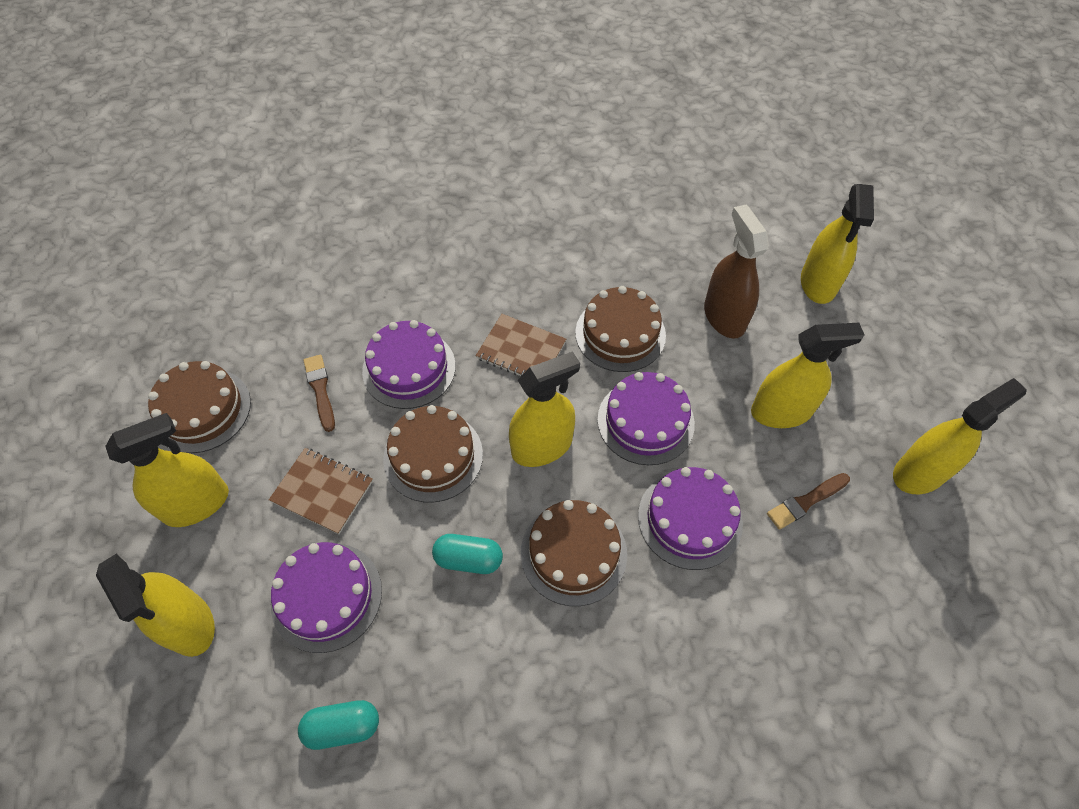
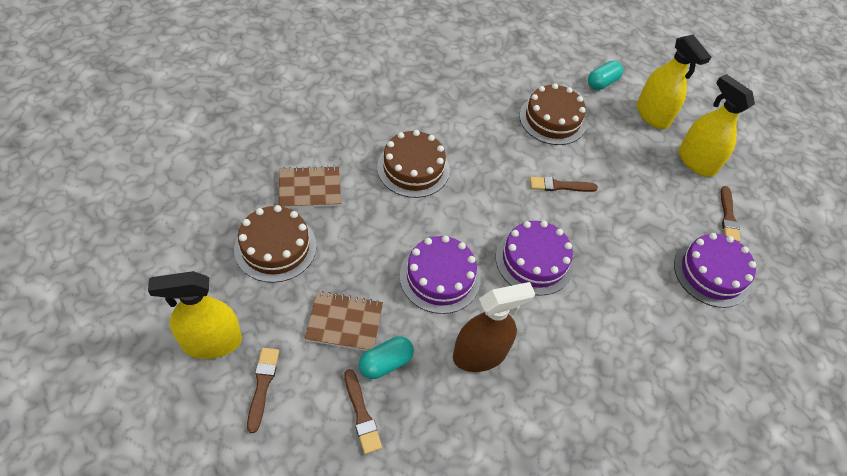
brown brush: [303,355,335,432] [767,473,850,530] = 2 -> [247,348,279,433] [344,369,382,454] [530,177,598,192] [721,186,740,242] = 4
brown cake: [148,361,251,453] [383,405,483,503] [521,500,627,606] [575,286,666,372] = 4 -> [234,205,316,283] [377,130,450,198] [519,83,586,145] = 3
purple cake: [271,542,382,653] [362,320,456,409] [598,372,695,465] [638,467,743,570] = 4 -> [400,235,480,314] [496,221,574,296] [674,233,756,308] = 3
yellow spray bottle: [96,554,215,657] [105,413,229,527] [509,351,580,467] [751,323,864,428] [801,184,874,304] [893,378,1027,494] = 6 -> [148,271,242,359] [637,35,711,129] [679,74,755,177] = 3

